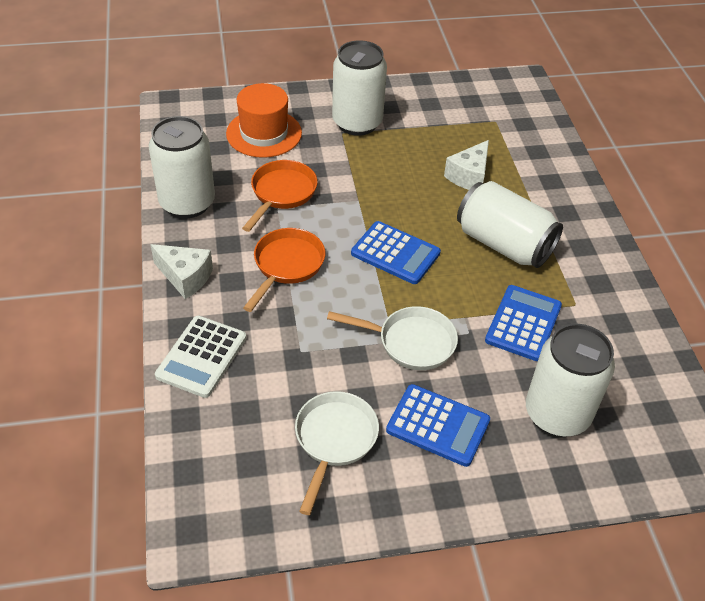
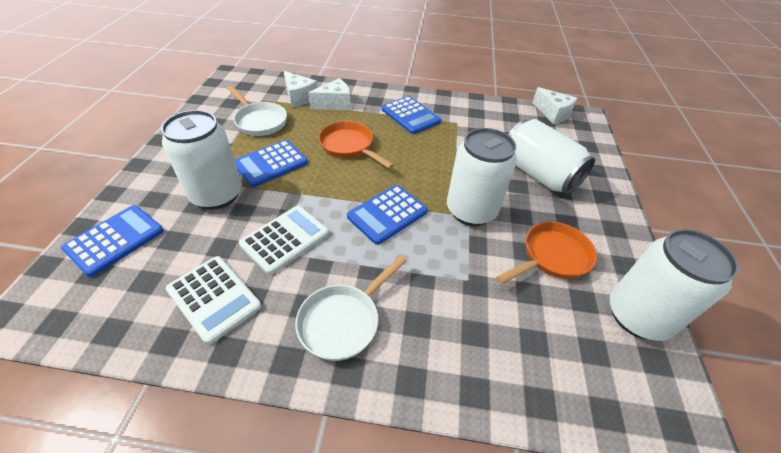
blue calculator: [351,221,441,284] [386,384,490,467] [485,285,562,361] = 3 -> [61,205,164,277] [234,140,308,187] [347,185,428,245] [381,96,441,134] = 4
orange hat: [226,83,302,158] = 1 -> none = 0
white calculator: [155,316,246,398] = 1 -> [166,256,262,345] [239,206,329,275] = 2
white cheese: [150,244,213,299] [444,140,489,190] = 2 -> [284,71,318,107] [308,78,351,110] [532,87,577,124] = 3

